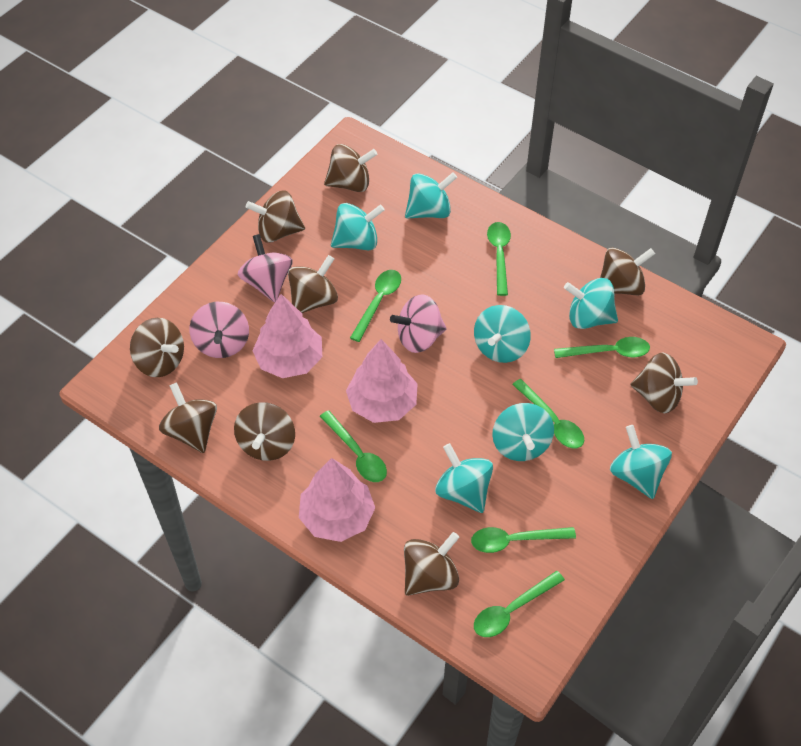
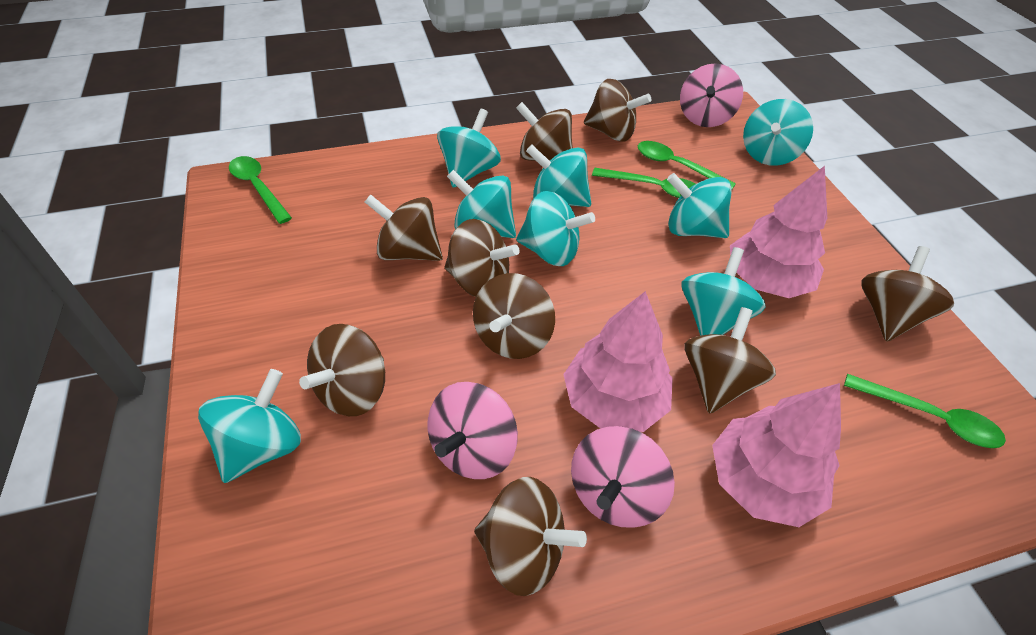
green spoon: [320,410,387,482] [350,270,401,342] [471,527,576,553] [474,571,565,637] [487,222,511,296] [512,379,585,448] [554,337,650,358] = 7 -> [229,156,292,224] [592,168,695,198] [638,141,736,189] [844,374,1006,448] = 4
turquoise spinning top: [331,203,385,251] [405,172,457,218] [435,443,493,513] [474,305,531,363] [492,403,554,461] [564,278,618,329] [610,425,672,499] = 7 -> [198,369,301,483] [437,109,501,188] [447,169,516,238] [516,191,595,266] [526,145,591,207] [667,173,732,238] [682,247,766,336] [743,99,813,166] = 8

